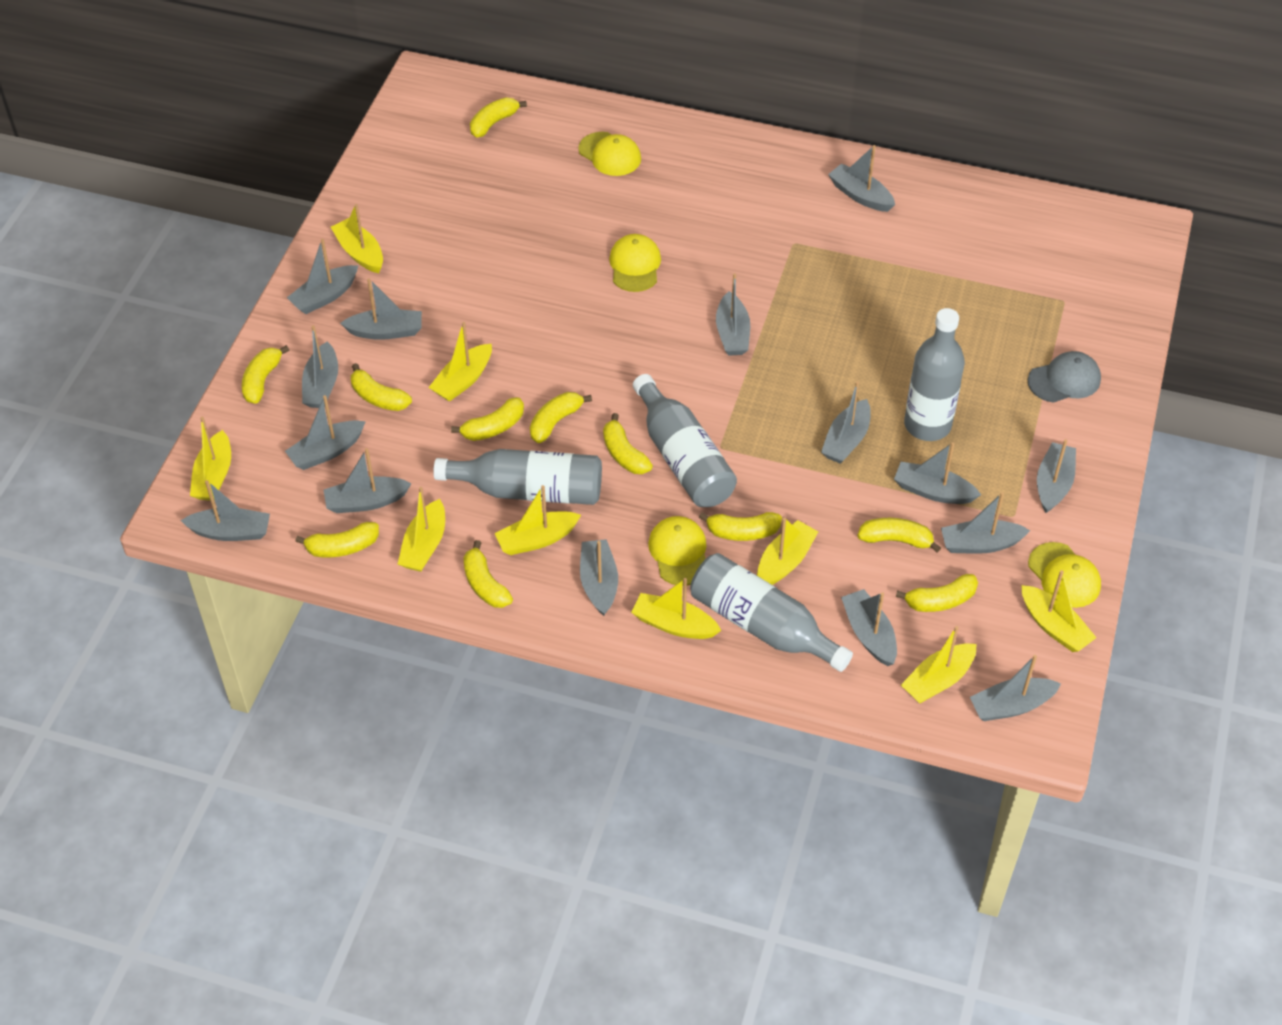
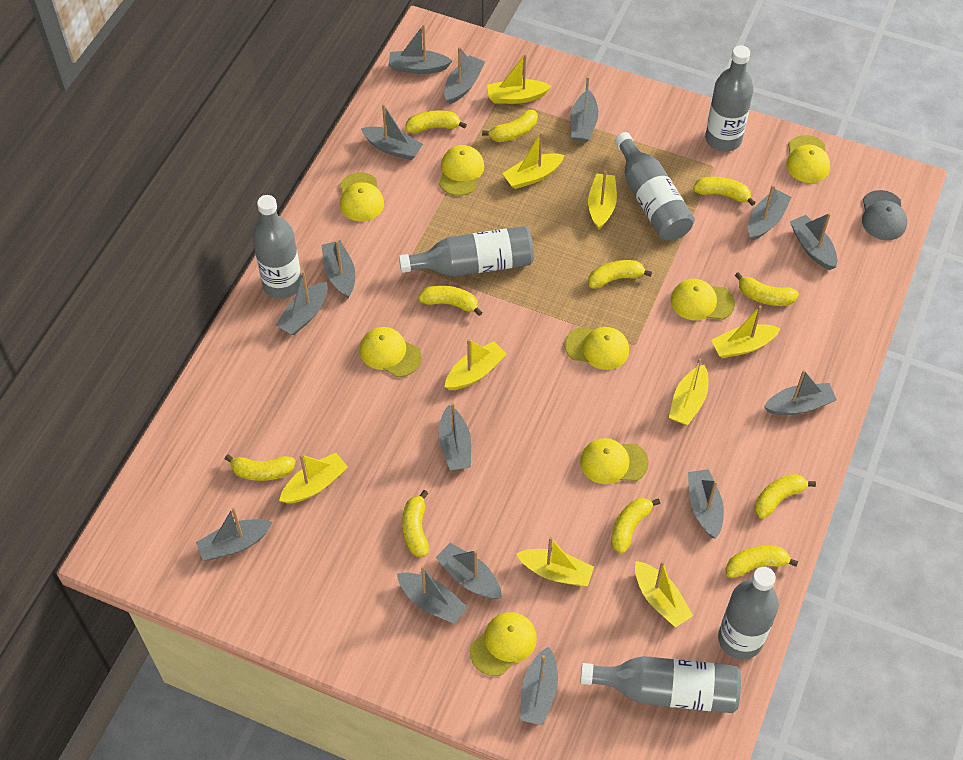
grey bottle: [433,449,602,505] [633,374,737,507] [690,553,853,672] [904,308,965,441] = 4 -> [252,195,301,299] [399,226,534,276] [580,656,741,713] [615,132,694,241] [705,45,754,152] [718,567,779,660] = 6
yellow cap: [578,132,641,176] [609,234,661,292] [648,516,706,586] [1028,542,1101,608] = 4 -> [340,172,384,222] [360,327,422,377] [439,145,484,196] [470,612,537,676] [565,327,629,370] [580,438,649,484] [671,279,735,320] [786,135,830,183] = 8

